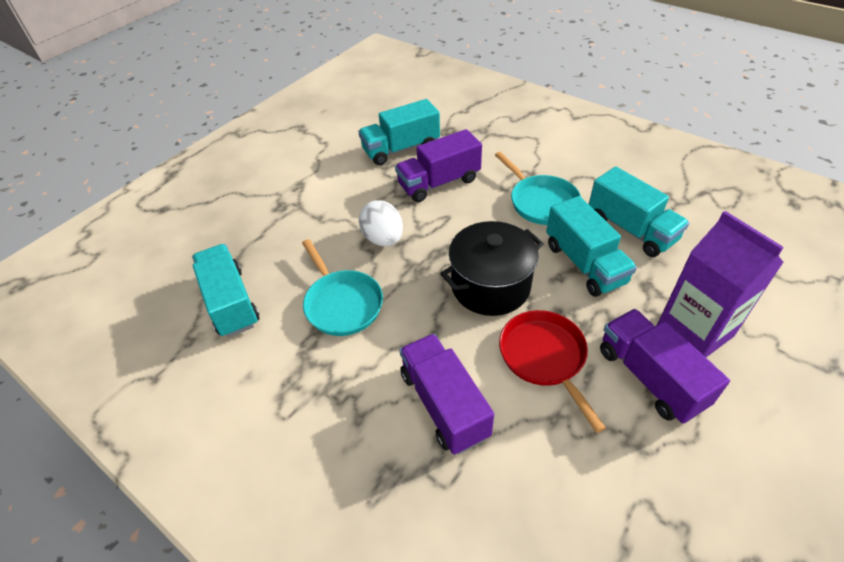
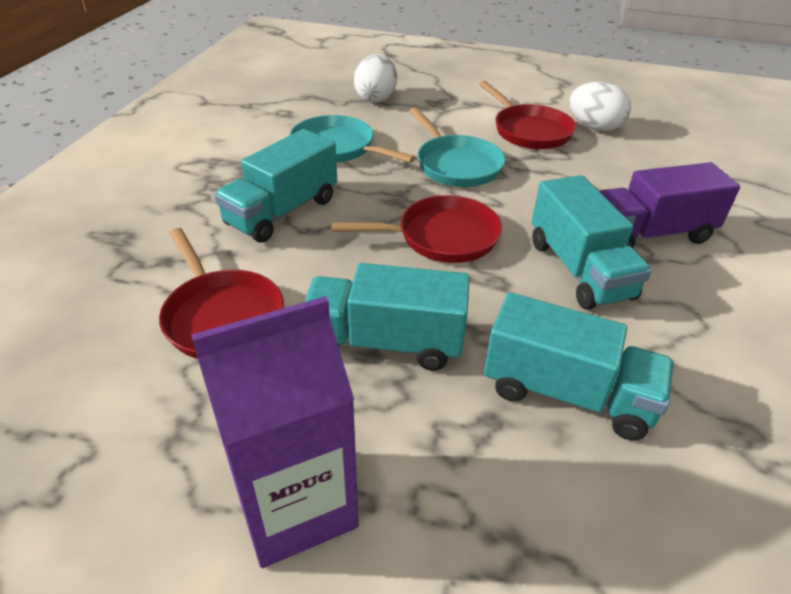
black pot: [440,221,544,316] = 1 -> none = 0
purple truck: [395,129,482,202] [399,334,494,455] [600,309,730,423] = 3 -> [599,162,740,248] = 1
red pan: [499,310,606,433] = 1 -> [159,228,284,359] [331,195,502,263] [479,81,576,149] = 3
white egg: [359,200,403,246] = 1 -> [354,54,397,103] [570,82,631,131] = 2

